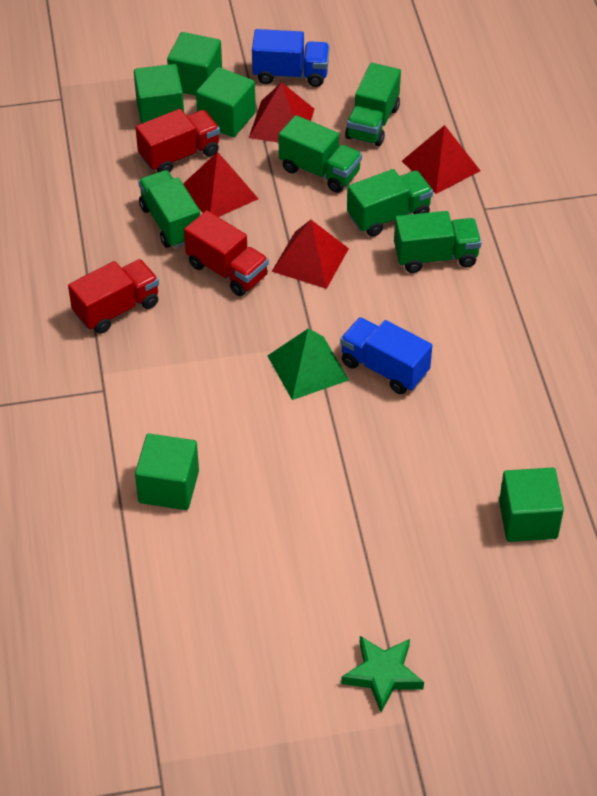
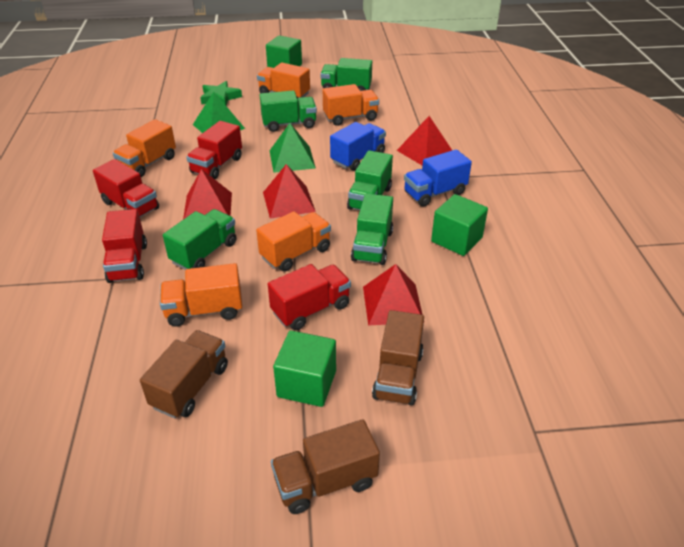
brown truck: none = 0 -> [140,330,228,418] [271,419,380,514] [372,310,424,405] = 3
green cube: [134,64,184,124] [135,433,199,510] [167,32,222,95] [196,67,256,137] [499,468,564,542] = 5 -> [266,35,302,68] [273,330,336,407] [431,194,488,256] = 3
green pyramid: [267,328,349,400] = 1 -> [193,92,245,133] [270,123,316,173] = 2
orange truck: none = 0 -> [113,119,176,177] [160,263,242,327] [256,211,331,272] [257,63,310,99] [323,84,379,126] = 5
red truck: [68,259,159,334] [135,109,220,173] [184,210,269,296] = 3 -> [93,159,159,217] [102,209,147,283] [186,121,242,179] [268,264,351,330] = 4

